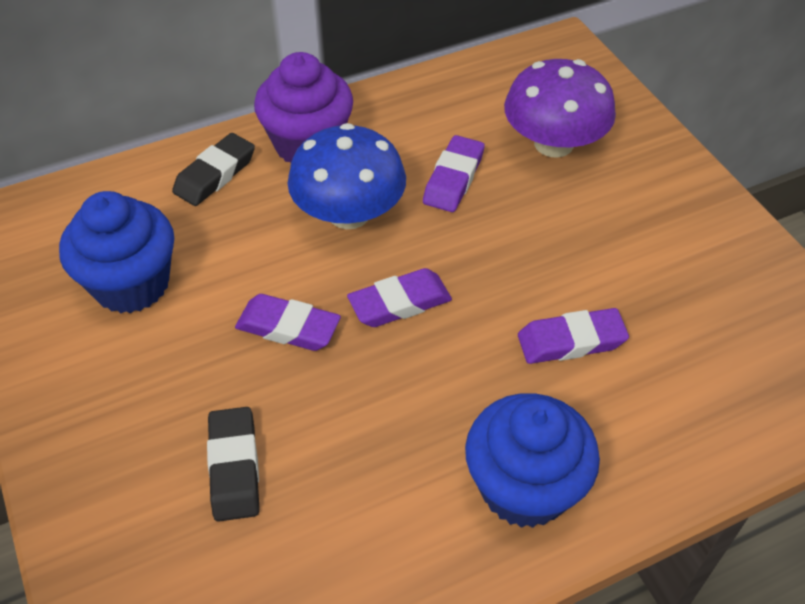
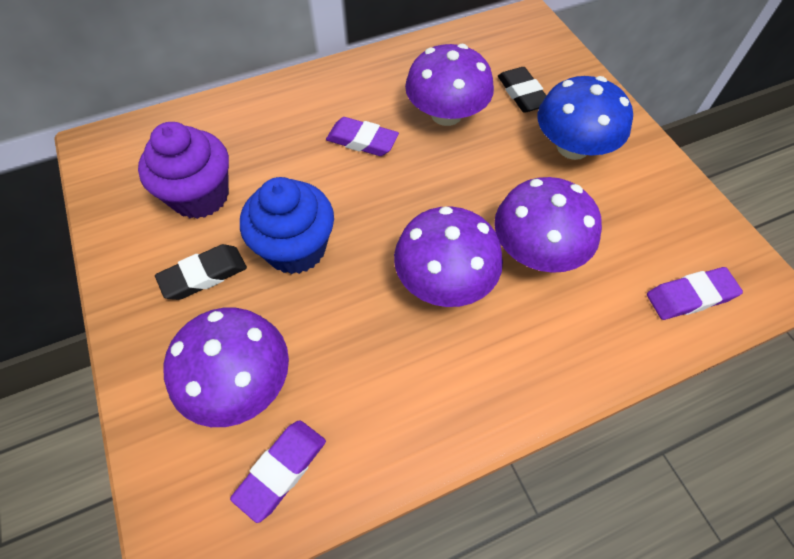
blue cupcake: [59,191,174,313] [465,393,600,528] = 2 -> [240,177,334,274] = 1
purple eraser: [235,294,341,351] [347,268,452,327] [423,135,485,212] [518,308,629,364] = 4 -> [230,420,326,523] [326,117,399,156] [647,267,743,320] = 3
purple mushroom: [504,59,616,158] = 1 -> [163,308,289,427] [394,206,503,307] [405,44,494,126] [494,177,602,273] = 4

